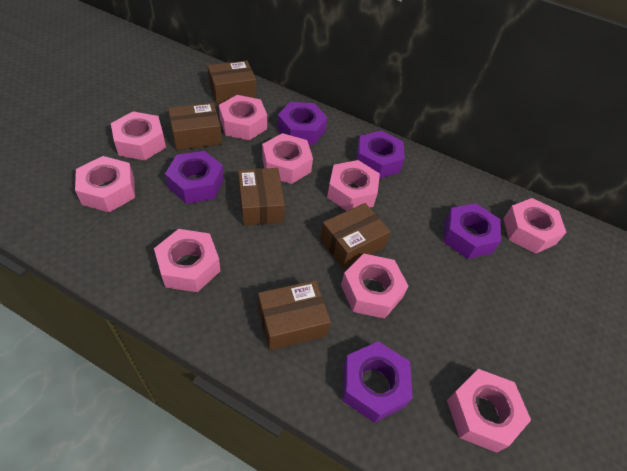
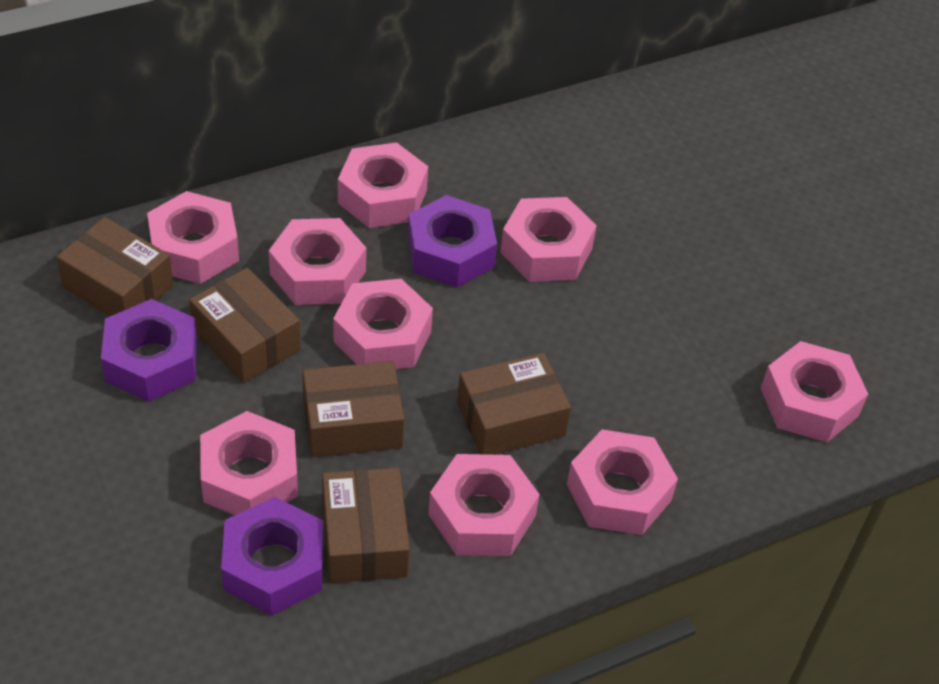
purple nut: [165,151,224,204] [277,102,328,145] [342,341,413,423] [357,130,405,179] [443,203,501,259] = 5 -> [101,299,197,402] [221,497,323,615] [408,195,497,288] = 3

